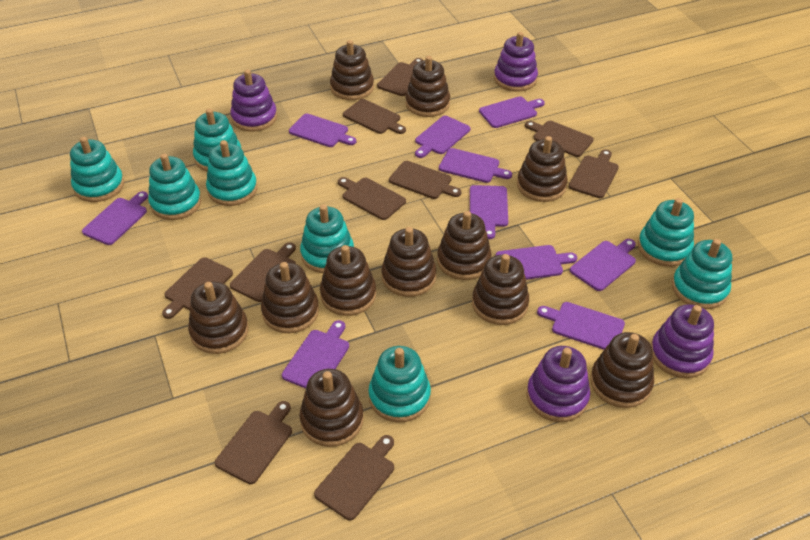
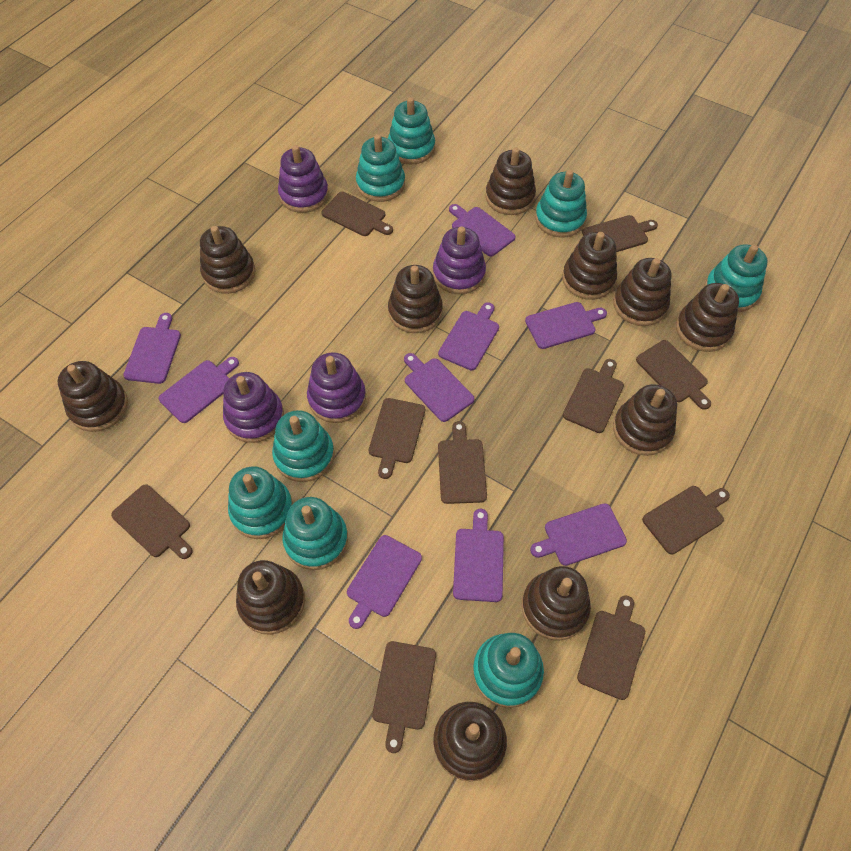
purple cutting board: [82,191,148,245] [282,320,349,389] [289,114,356,147] [415,116,470,158] [439,148,512,183] [470,185,508,239] [479,96,545,128] [496,245,577,280] [537,302,625,350] [570,239,636,291] = 10 -> [123,313,181,384] [159,357,239,423] [347,535,422,629] [404,353,474,422] [438,302,499,370] [449,204,516,257] [453,509,504,602] [525,302,607,349] [530,503,627,566] = 9

